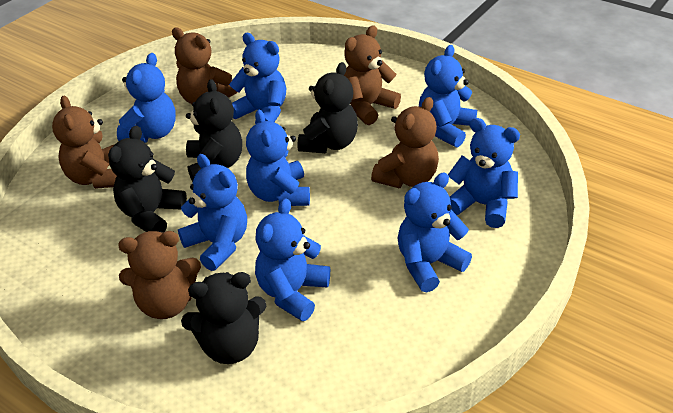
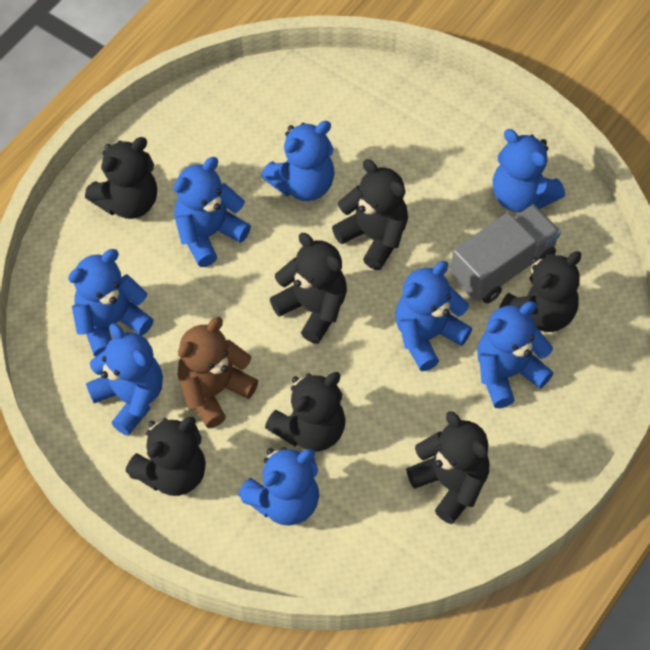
black teddy bear: [108,126,187,232] [181,272,266,364] [186,79,242,182] [298,62,358,153] = 4 -> [85,137,157,219] [126,417,206,496] [265,372,346,451] [270,233,347,344] [332,159,408,270] [406,411,489,524] [499,251,581,332] = 7
brown teddy bear: [52,96,117,189] [118,231,201,319] [172,27,238,104] [344,25,401,125] [371,97,439,188] = 5 -> [177,317,258,429] = 1
grey truck: none = 0 -> [450,204,561,304] = 1

